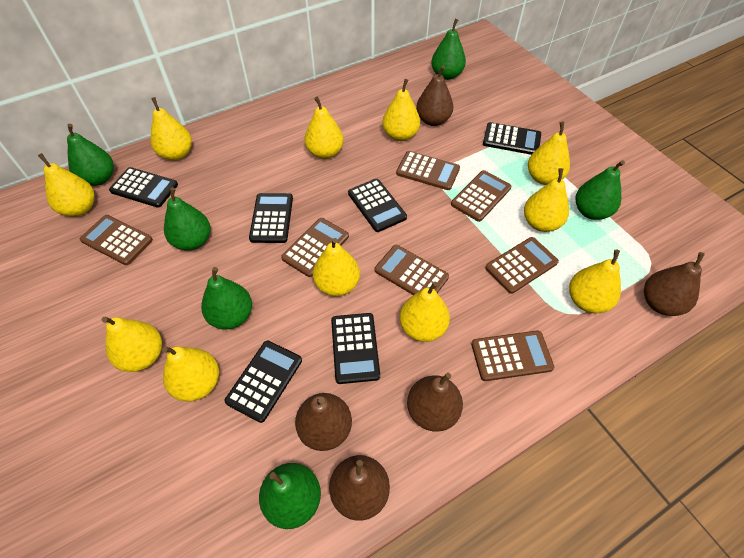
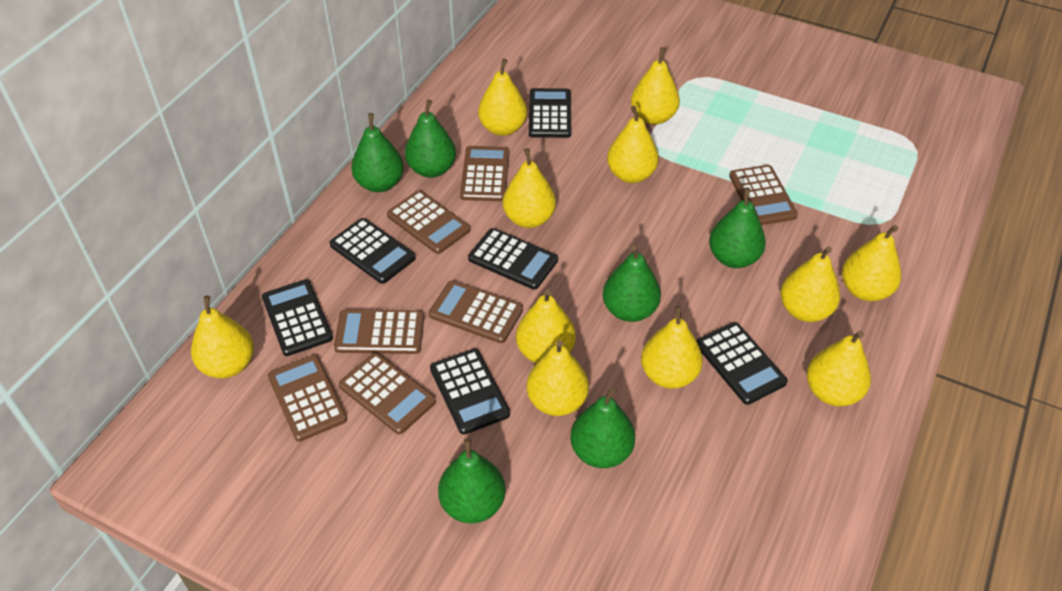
brown pear: [295,393,352,451] [329,455,390,521] [407,373,463,432] [416,65,453,126] [644,252,705,316] = 5 -> none = 0

